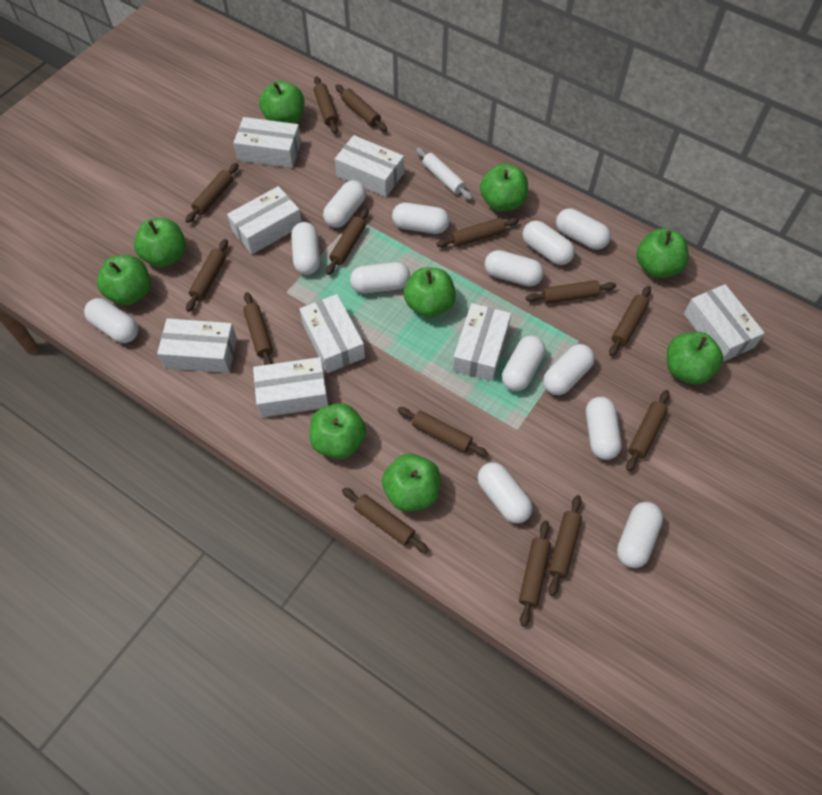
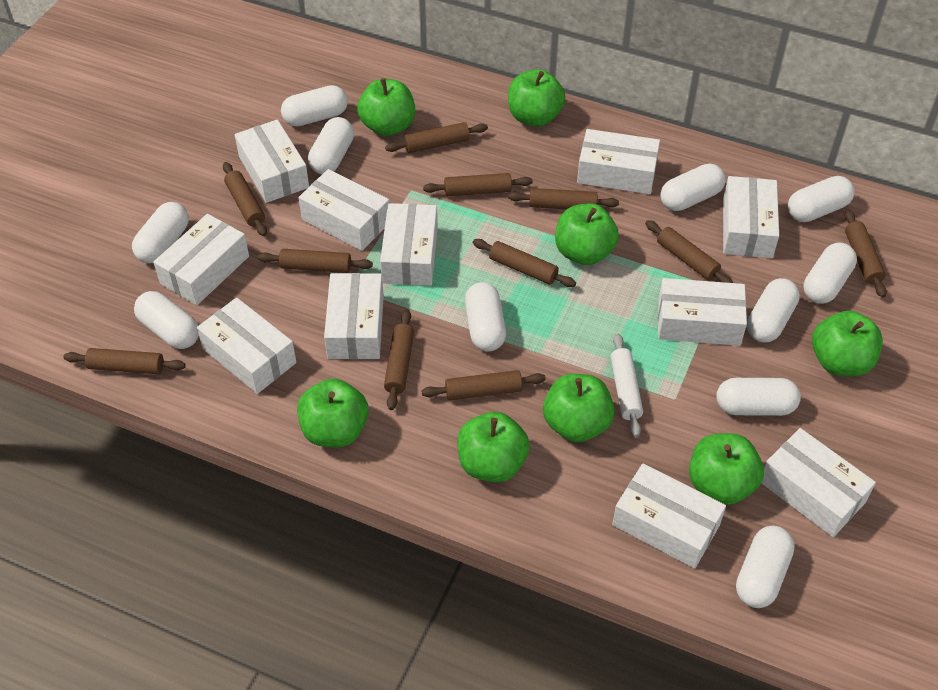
brown rolling pin: [185,163,238,223] [186,239,228,312] [243,292,273,365] [314,76,338,134] [326,208,369,275] [335,84,387,132] [342,488,429,553] [398,407,488,457] [436,218,519,247] [519,521,551,627] [526,280,616,304] [548,495,582,596] [609,286,651,356] [626,390,670,471] = 14 -> [63,348,186,374] [223,162,267,236] [258,249,373,273] [384,310,414,410] [385,122,488,153] [422,370,546,400] [423,173,533,196] [473,239,576,287] [508,188,619,209] [645,220,733,283] [844,210,887,298] = 11
green apple: [97,255,151,305] [134,218,186,267] [259,81,304,124] [309,403,366,459] [382,453,440,511] [404,267,456,318] [480,164,528,212] [636,228,689,278] [667,332,723,384] = 9 -> [297,379,368,447] [357,78,415,136] [457,412,530,482] [508,69,565,127] [543,374,615,442] [555,203,619,265] [689,433,764,505] [812,311,883,376] = 8
white box: [157,318,237,373] [227,186,302,254] [233,117,301,168] [253,357,328,417] [300,294,365,373] [335,135,404,197] [453,303,511,381] [684,284,765,362] = 8 -> [153,214,249,305] [197,298,296,394] [235,120,309,203] [298,169,389,251] [324,273,384,359] [380,203,438,286] [577,129,660,194] [612,463,726,568] [658,278,747,346] [723,176,779,258] [761,428,876,537] = 11
white capsule: [84,298,138,343] [291,222,320,275] [323,180,366,228] [350,262,410,294] [392,203,449,234] [477,462,533,524] [485,250,544,286] [502,336,545,391] [522,221,575,265] [543,344,595,395] [556,208,611,250] [586,397,622,460] [617,502,663,568] = 13 -> [132,202,189,263] [134,291,199,349] [281,85,348,127] [308,117,354,174] [465,282,506,351] [660,164,726,211] [716,378,801,416] [736,525,795,608] [747,278,800,343] [788,176,854,222] [804,242,857,304] = 11

